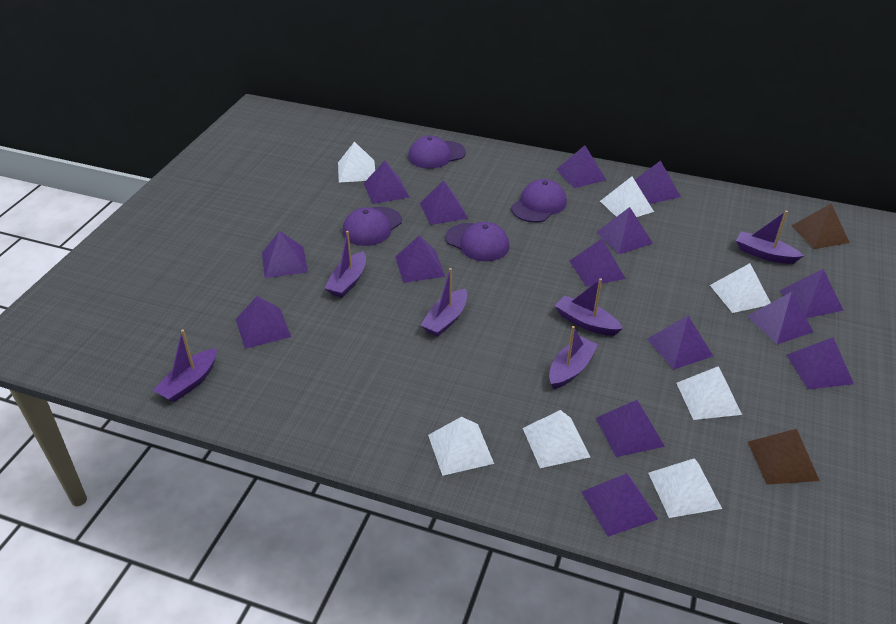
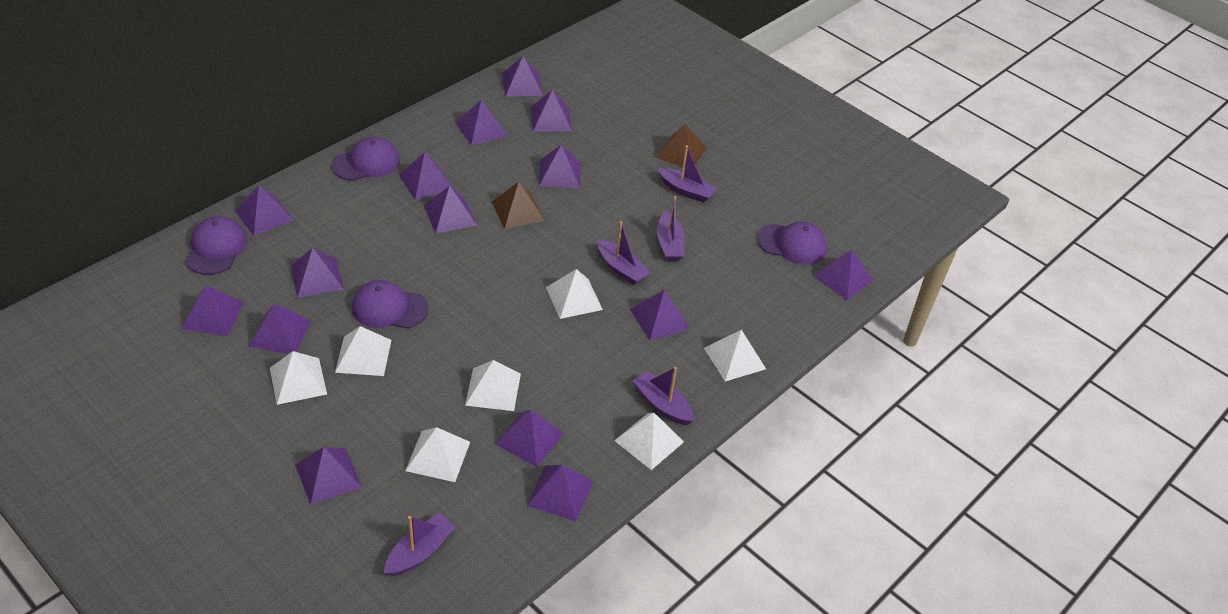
purple boat: [153,330,217,402] [325,231,366,298] [420,268,467,337] [549,326,598,389] [555,278,623,336] [736,211,803,264] = 6 -> [384,513,456,576] [597,221,650,285] [633,367,694,425] [657,196,685,261] [658,145,717,203] = 5

